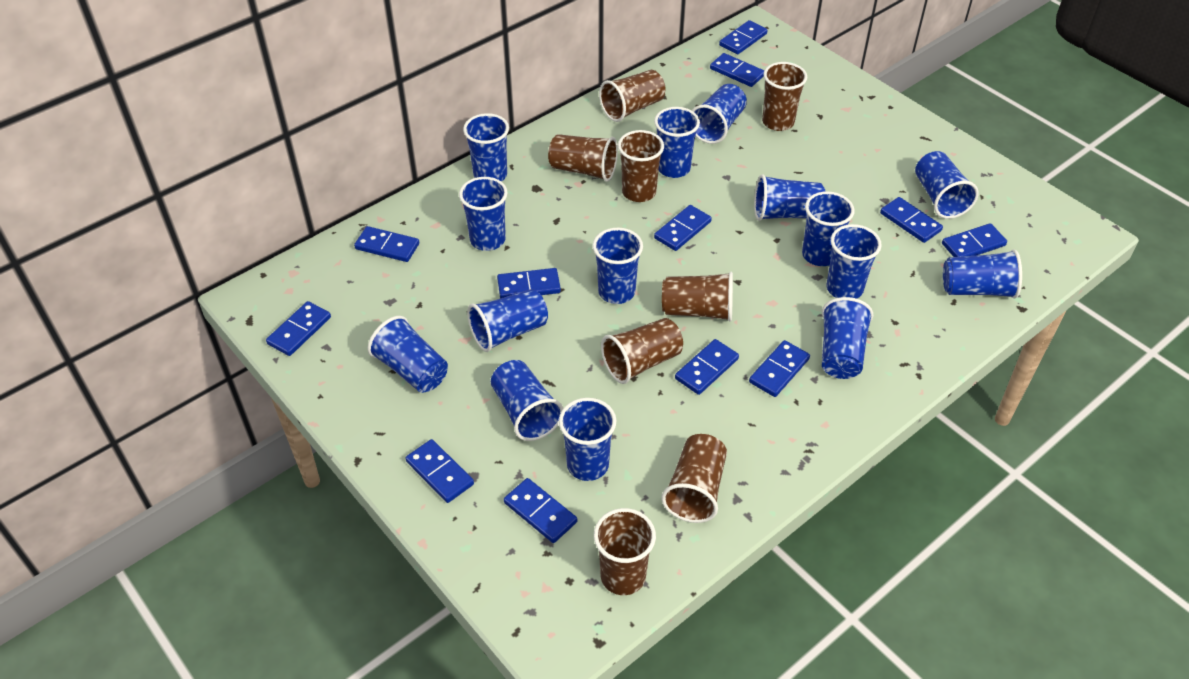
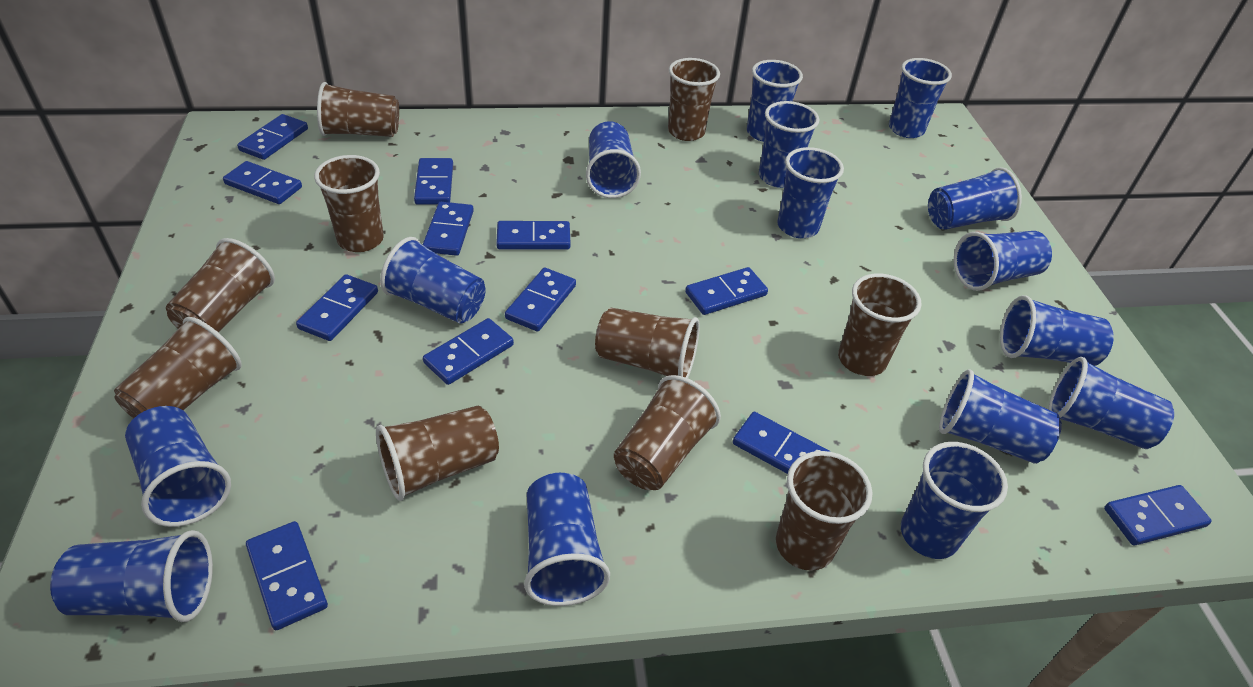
brown cup: [548,134,618,182] [594,508,656,595] [599,70,665,122] [601,318,683,384] [618,130,664,202] [661,434,727,523] [662,272,733,322] [762,62,807,131] = 8 -> [114,317,242,419] [166,238,275,333] [314,155,384,252] [317,82,399,137] [376,406,499,501] [595,308,700,378] [614,375,721,490] [668,58,720,141] [776,451,873,571] [838,273,922,376] = 10

